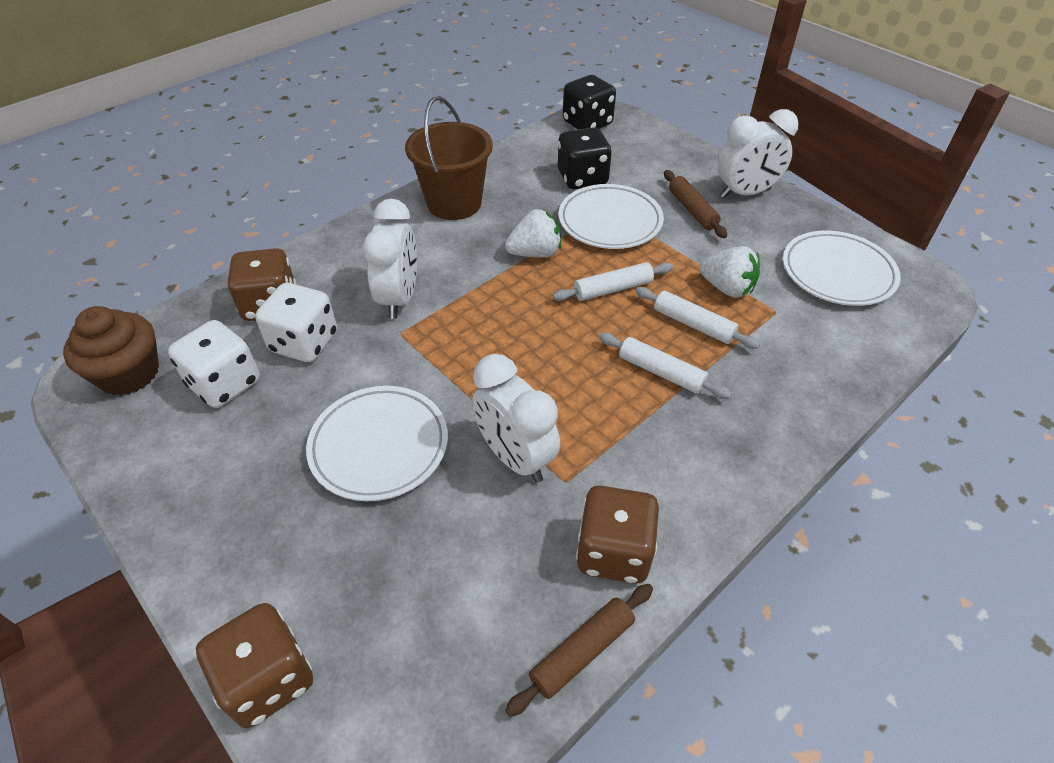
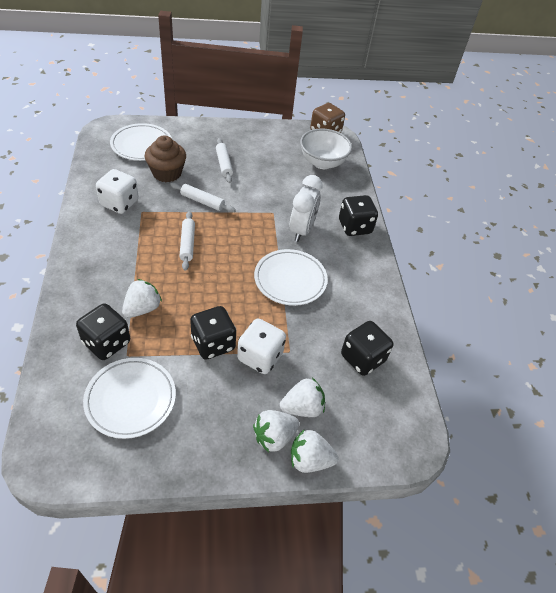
black dice: [558,127,612,189] [563,75,616,130] = 2 -> [76,303,130,360] [190,306,236,360] [339,195,378,236] [341,321,393,376] = 4
brown bucket: [405,96,493,220] = 1 -> none = 0
brown dice: [196,603,313,728] [228,248,296,321] [576,485,659,584] = 3 -> [310,103,345,133] = 1
brown rolling pin: [505,584,653,717] [664,170,727,238] = 2 -> none = 0
white bowl: none = 0 -> [300,128,352,169] = 1
white clock: [362,199,417,319] [472,354,560,483] [718,109,799,199] = 3 -> [290,175,323,242] = 1
white strawberry: [505,209,561,258] [699,246,760,298] = 2 -> [122,279,162,318] [253,410,299,453] [280,378,325,417] [291,429,338,473] = 4

